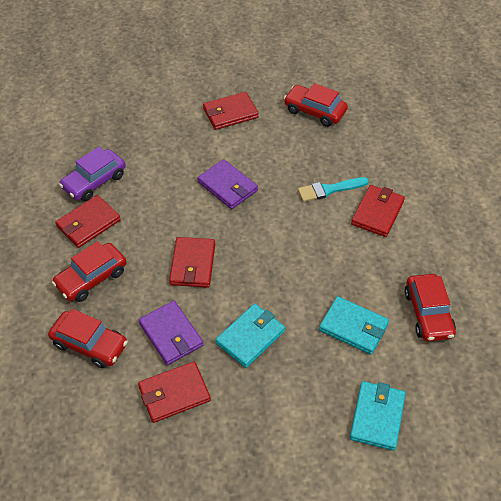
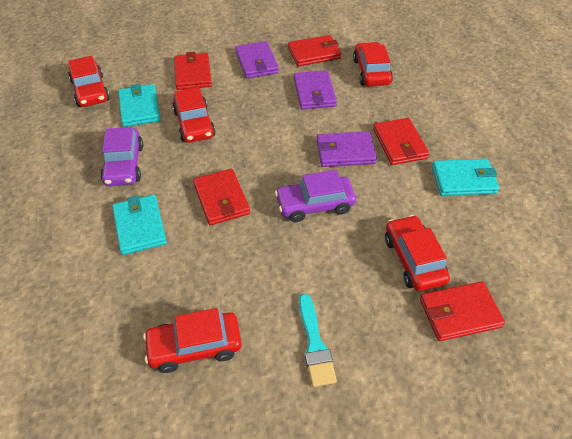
purple car: [59,147,126,201] = 1 -> [100,127,143,186] [275,170,356,222] = 2
purple wallet: [139,301,204,365] [197,159,258,209] = 2 -> [235,41,279,79] [294,70,337,110] [317,131,377,167] = 3
red car: [48,309,128,368] [52,241,127,302] [284,83,348,127] [404,274,456,342] = 4 -> [68,56,110,107] [143,308,242,373] [172,87,216,143] [353,42,393,86] [385,215,450,291] = 5

